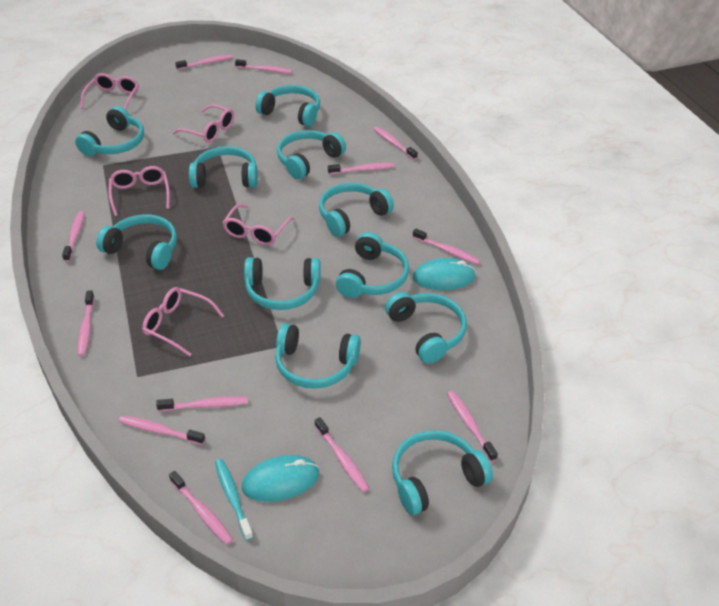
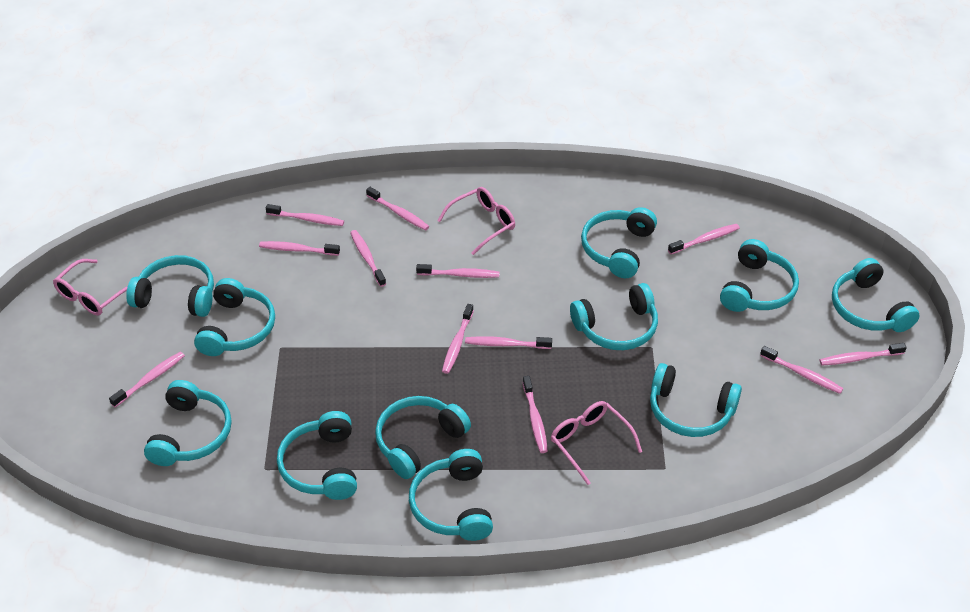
pink glasses: [80,73,139,110] [109,166,170,216] [142,287,224,356] [172,104,234,143] [222,204,294,245] = 5 -> [53,259,128,316] [437,187,515,255] [551,401,642,485] = 3
turquoise mouse: [242,455,319,502] [413,258,476,290] = 2 -> none = 0
turquoise toothbrush: [215,459,253,541] = 1 -> none = 0

